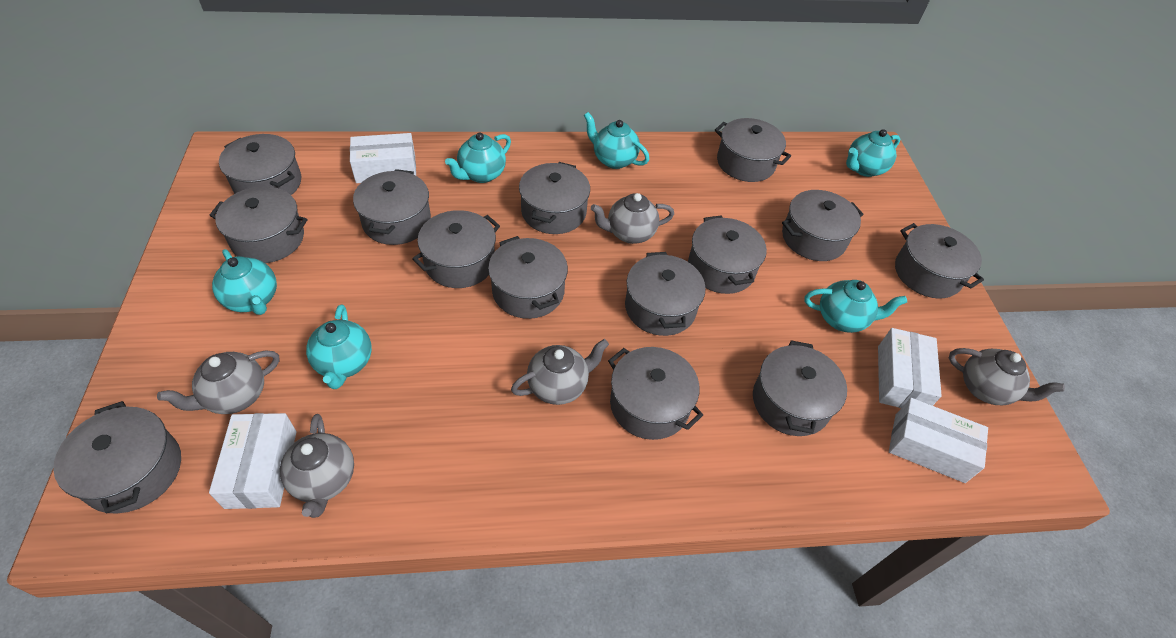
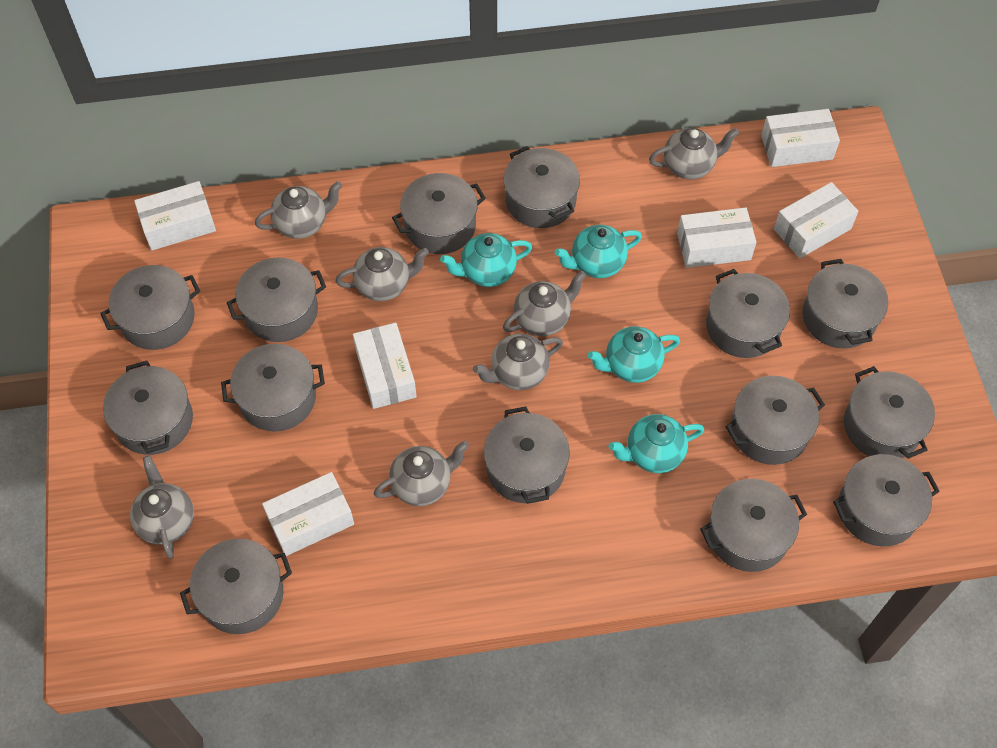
grey teapot: [157,351,279,414] [280,414,354,518] [511,339,609,405] [591,193,674,244] [949,348,1065,405] = 5 -> [130,455,194,559] [255,181,342,239] [335,247,429,301] [374,441,469,506] [473,333,563,390] [503,271,586,336] [649,128,739,179] = 7
turquoise teapot: [212,249,277,315] [306,304,372,389] [445,132,511,183] [584,112,649,169] [804,280,907,333] [846,129,900,177] = 6 -> [440,233,532,287] [555,225,642,278] [588,326,680,383] [609,414,704,473] = 4
white box: [209,413,296,509] [350,133,416,183] [878,328,942,408] [889,398,988,483] = 4 -> [134,181,216,251] [262,472,354,556] [353,323,417,409] [677,207,757,268] [761,109,840,167] [774,182,859,258] = 6

